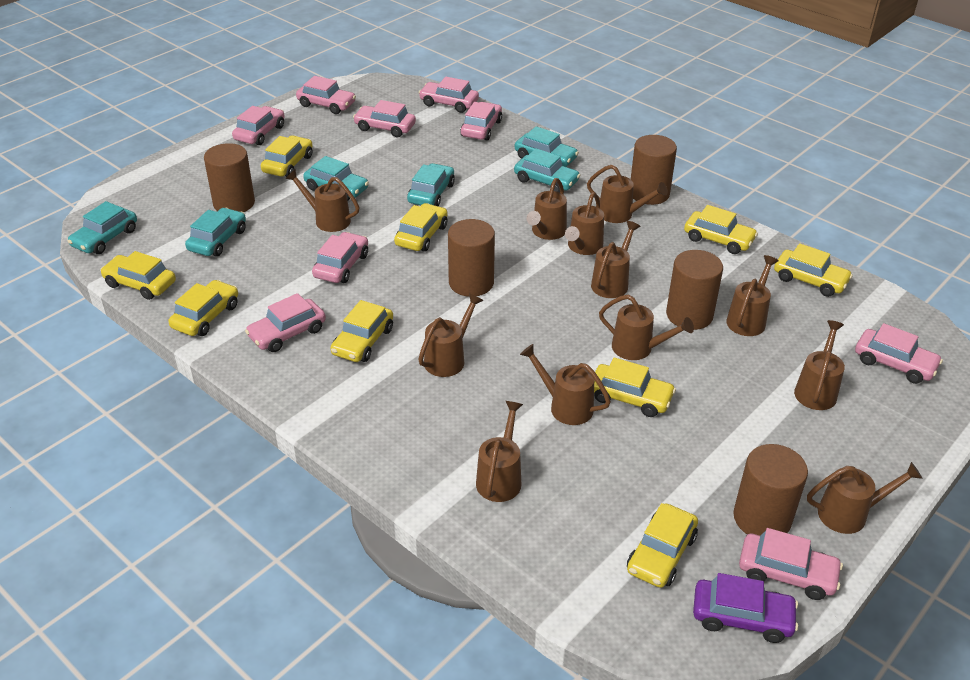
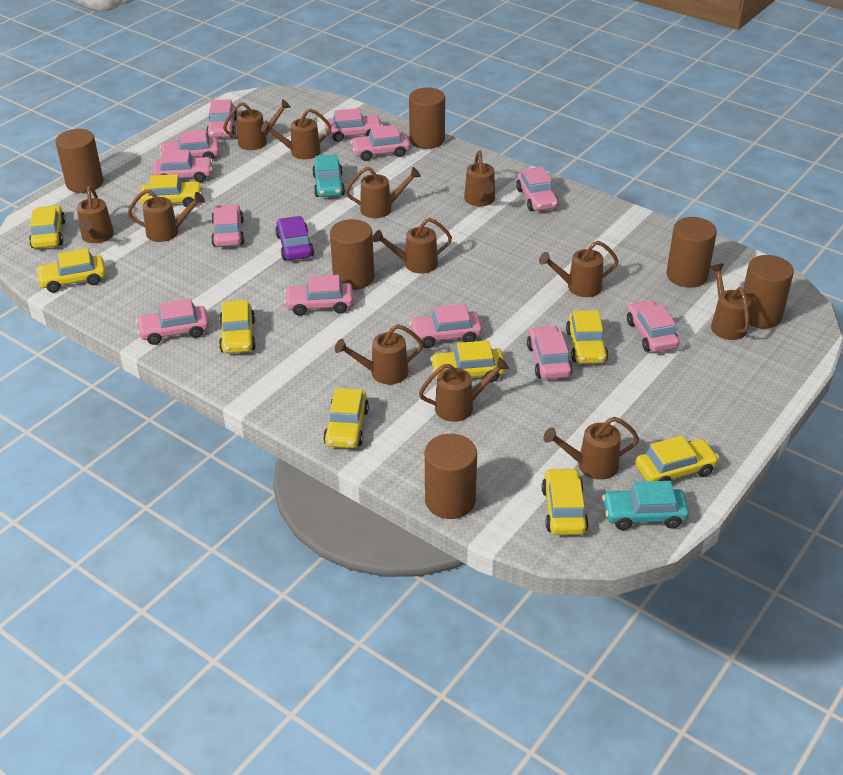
brown cylinder: [204,143,255,212] [448,219,495,297] [631,135,677,205] [666,250,723,330] [733,444,808,536] = 5 -> [55,129,103,193] [330,219,374,290] [409,88,445,149] [425,434,477,519] [667,217,717,288] [743,255,794,328] = 6
pink car: [232,106,285,145] [245,293,326,352] [296,76,356,114] [312,232,368,283] [353,100,416,137] [419,77,479,113] [460,102,502,140] [739,528,843,600] [855,323,943,384] = 9 -> [136,299,209,345] [152,150,213,183] [160,130,219,160] [206,99,237,138] [211,204,244,247] [284,275,353,316] [325,108,383,142] [350,125,410,161] [409,304,482,348] [516,167,559,211] [527,325,573,379] [627,300,680,352] = 12
turquoise car: [67,201,137,254] [185,208,246,257] [303,156,369,201] [407,163,455,206] [514,148,580,192] [515,126,579,167] = 6 -> [312,154,345,197] [602,481,689,530] = 2

